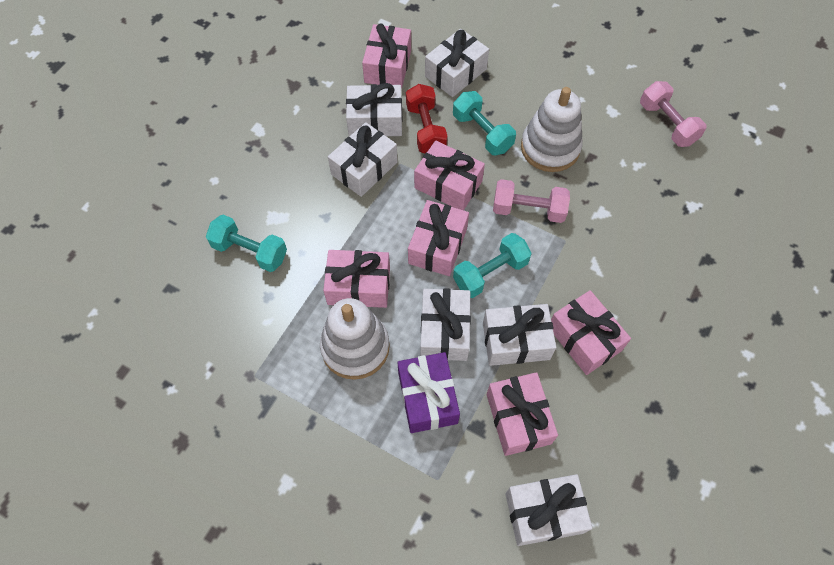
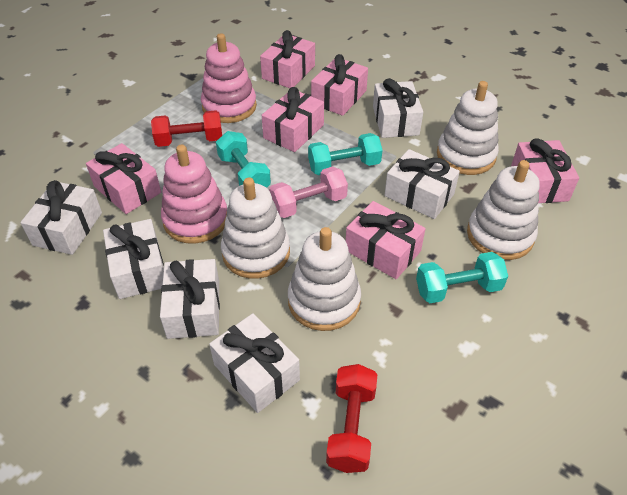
pink dumbbell: [493,179,570,223] [640,81,706,147] = 2 -> [269,166,348,218] = 1
pink stacking toy: none = 0 -> [161,145,227,244] [201,33,257,123] = 2
purple gift: [398,352,460,433] = 1 -> none = 0
red dumbbell: [406,84,448,153] = 1 -> [151,110,222,147] [326,364,378,473] = 2
white stacking toy: [320,298,390,380] [521,87,583,172] = 2 -> [221,177,290,279] [288,227,361,331] [437,81,499,175] [467,160,540,260] = 4

